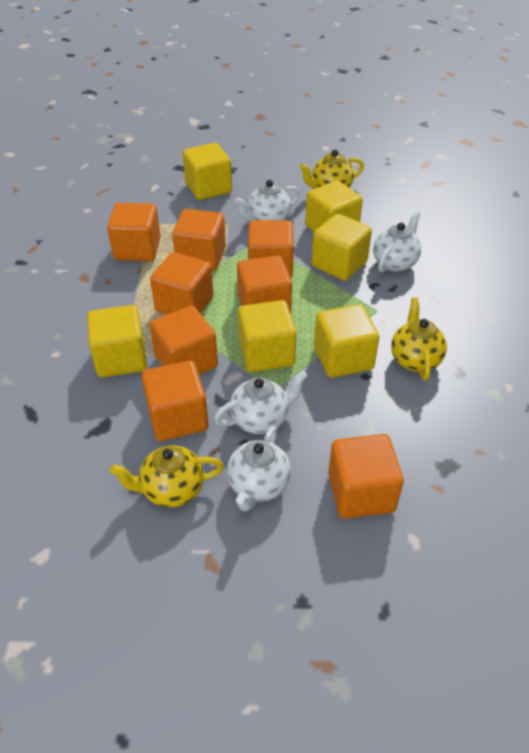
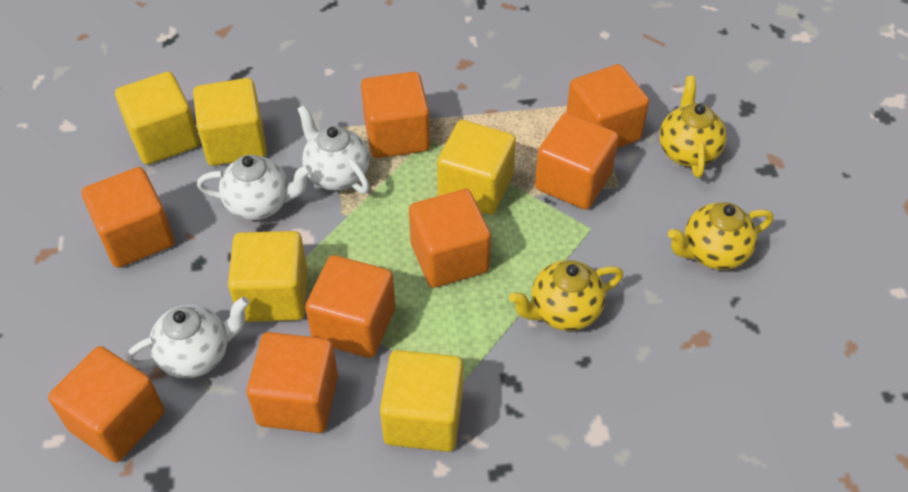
white teapot: [214,370,308,434] [227,426,291,512] [234,180,300,221] [373,211,421,272] = 4 -> [125,297,249,378] [197,155,312,220] [298,105,370,194] = 3
yellow cube: [87,305,147,377] [183,143,232,200] [238,300,297,372] [305,180,363,232] [311,213,372,281] [314,304,379,378] = 6 -> [115,72,199,165] [193,78,267,166] [228,231,308,322] [380,350,463,452] [437,120,516,215] = 5

